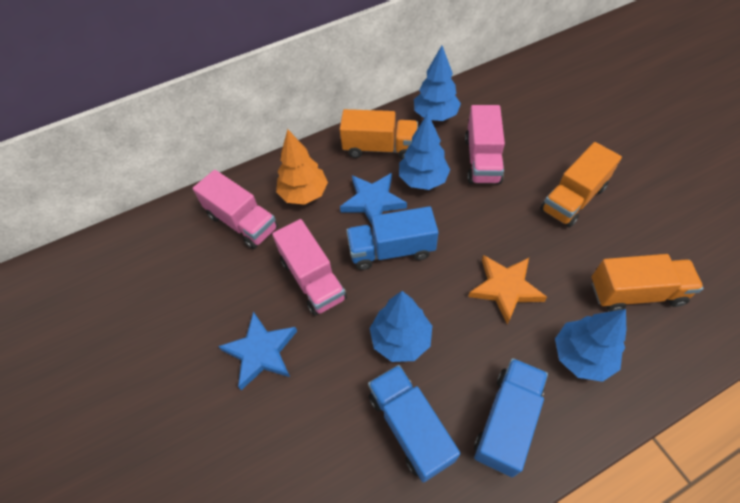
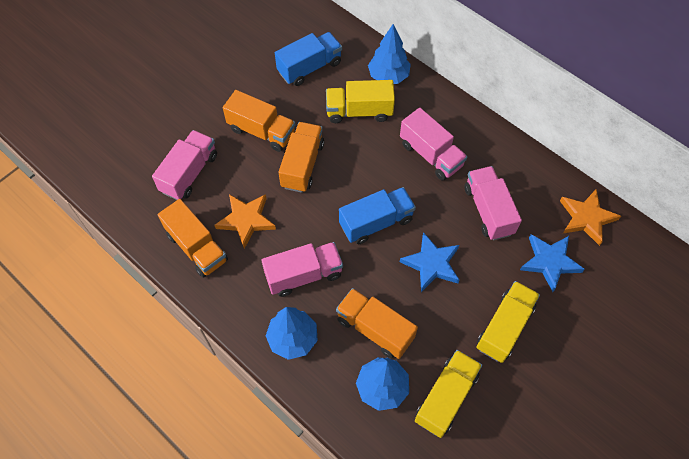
blue tree: [369,291,432,362] [399,113,450,190] [414,46,461,121] [555,309,626,382] = 4 -> [266,307,318,360] [356,357,409,411] [368,24,411,84] = 3
blue truck: [346,206,438,270] [368,365,460,483] [474,358,548,477] = 3 -> [275,32,342,86] [339,187,416,244] = 2
orange star: [468,255,547,325] = 1 -> [215,194,276,249] [560,190,621,246] = 2
orange tree: [276,129,328,205] = 1 -> none = 0
orange truck: [340,109,418,160] [540,142,622,227] [592,254,704,311] = 3 -> [157,199,228,278] [223,90,295,152] [278,122,324,193] [336,288,418,359] = 4
pink truck: [193,170,278,249] [272,219,347,316] [465,105,505,184] = 3 -> [152,130,217,200] [261,242,343,297] [400,108,467,181] [465,166,522,240] = 4
yellow truck: none = 0 -> [326,80,395,123] [415,350,482,438] [476,281,540,363] = 3

